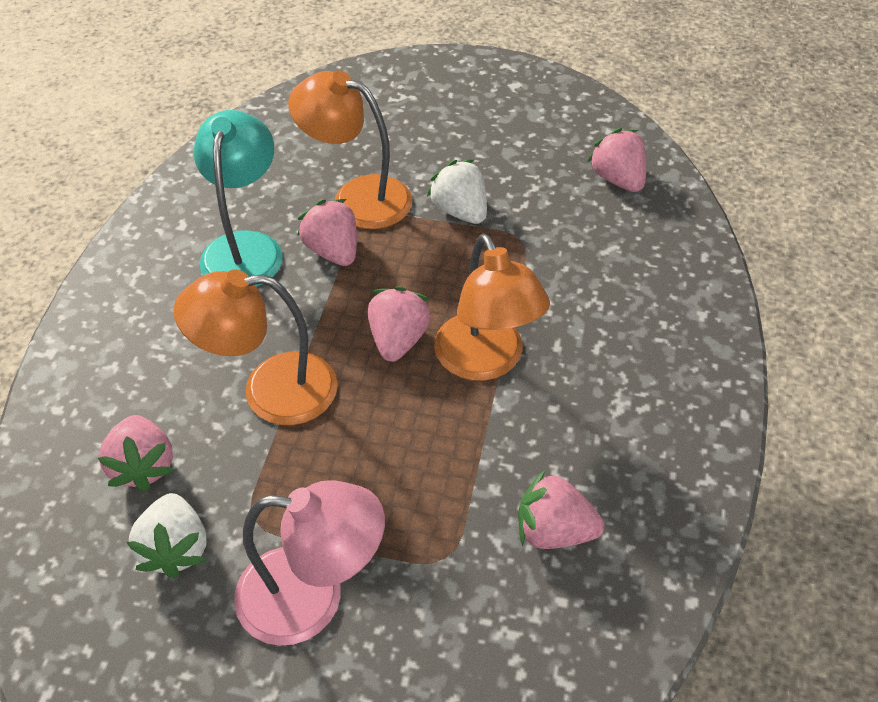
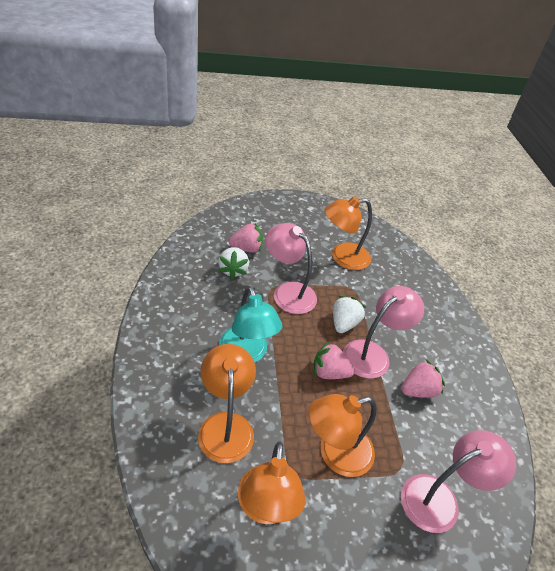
orange lamp: [174,269,337,425] [288,70,412,229] [434,234,550,381] = 3 -> [198,344,256,463] [238,441,306,524] [308,394,377,477] [324,196,372,270] = 4
pink lamp: [234,480,385,645] = 1 -> [266,223,317,314] [343,286,424,379] [401,430,516,533] = 3
pink strawberry: [98,415,175,492] [297,199,357,266] [368,286,431,362] [518,470,604,549] [588,128,646,192] = 5 -> [229,223,263,253] [313,342,355,379] [401,360,445,398] = 3

